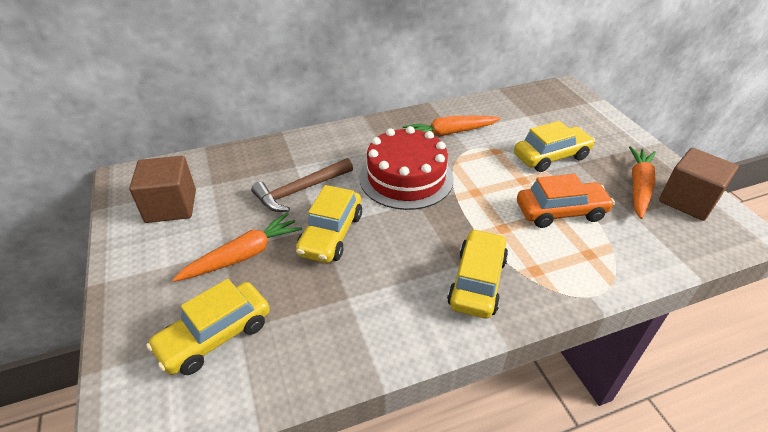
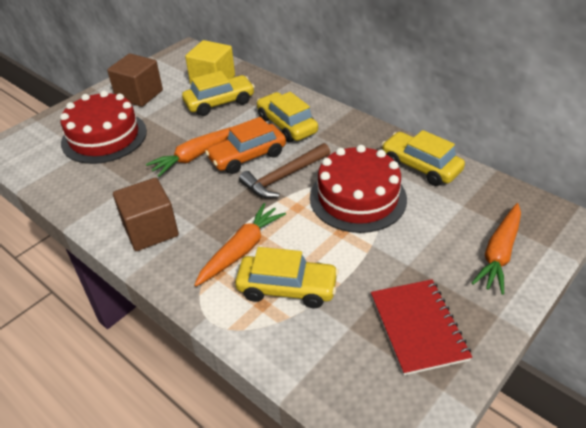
red cake: [359,126,454,210] = 1 -> [60,91,147,164] [310,145,407,233] = 2
red notebook: none = 0 -> [371,279,472,376] = 1
yellow cube: none = 0 -> [185,40,235,85] = 1

